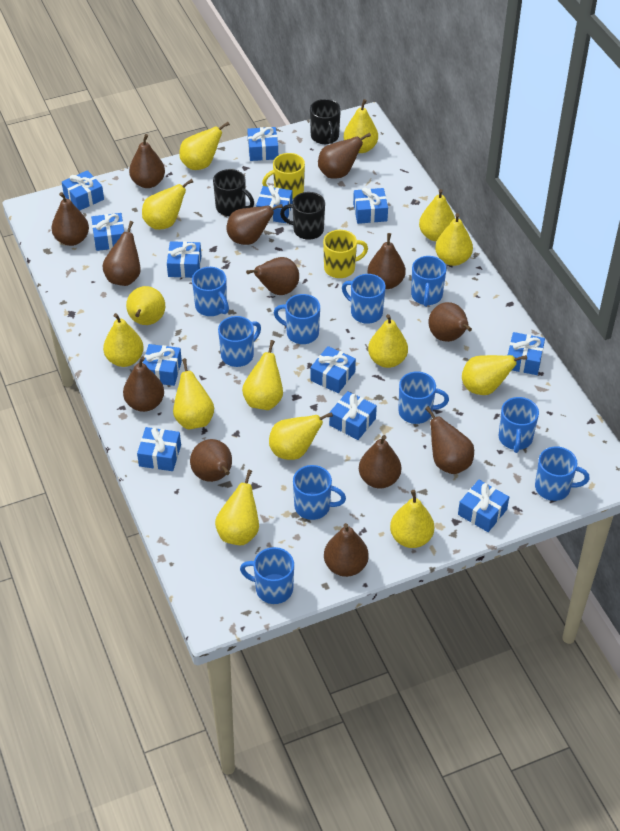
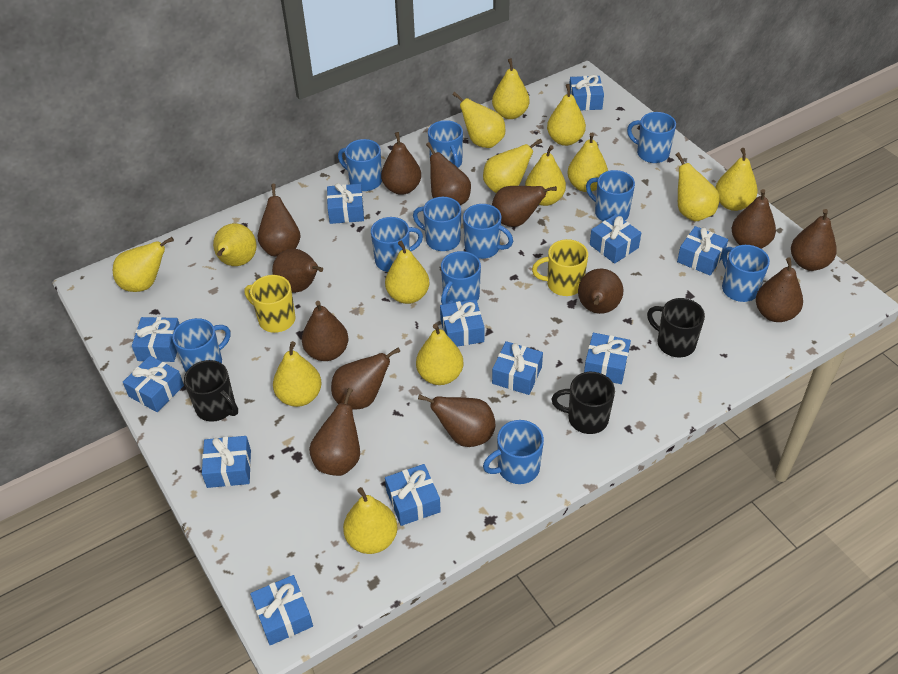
blue mug: [192,267,229,316] [218,316,261,367] [240,547,294,604] [274,294,320,344] [293,465,346,520] [342,274,386,324] [398,371,449,424] [411,256,447,307] [499,397,539,453] [535,446,590,501] = 10 -> [172,318,230,372] [338,139,382,191] [371,217,423,272] [413,197,461,251] [428,120,463,168] [441,251,481,305] [463,204,513,259] [483,420,544,484] [586,170,635,221] [627,112,676,163] [722,245,770,302] = 11

